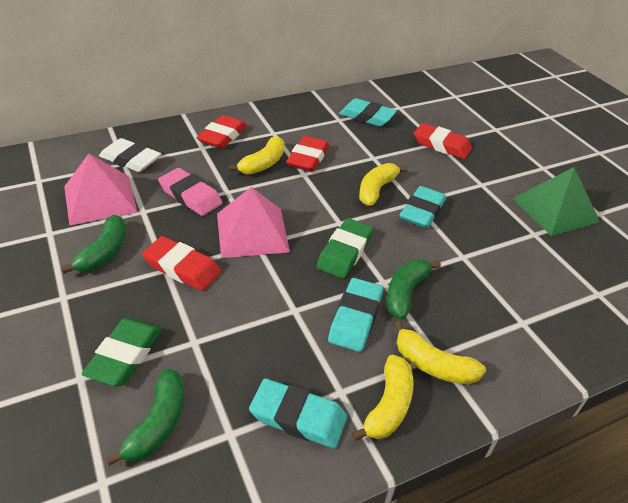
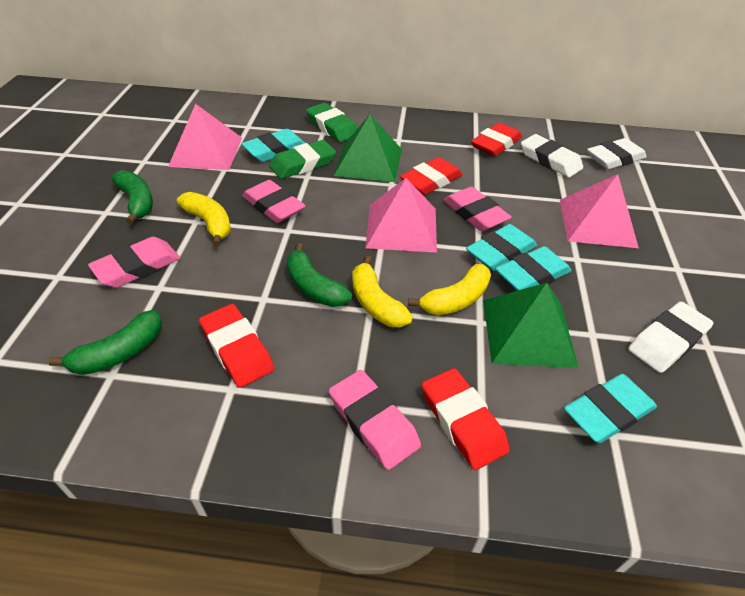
green pyramid: [512,167,600,236] = 1 -> [334,115,402,182] [483,283,578,368] = 2
pink eraser: [158,168,223,216] = 1 -> [88,237,180,288] [242,180,306,223] [329,370,421,470] [443,187,512,231] = 4
pink pyramid: [64,154,138,226] [217,187,290,258] = 2 -> [168,104,242,170] [365,178,437,253] [560,174,639,248] = 3
white eraser: [99,138,161,172] = 1 -> [521,134,583,178] [587,138,646,169] [628,302,713,373] = 3
yellow banana: [229,136,284,175] [352,355,414,441] [359,163,407,206] [394,321,486,384] = 4 -> [177,192,231,246] [352,256,413,327] [408,264,491,315] = 3

